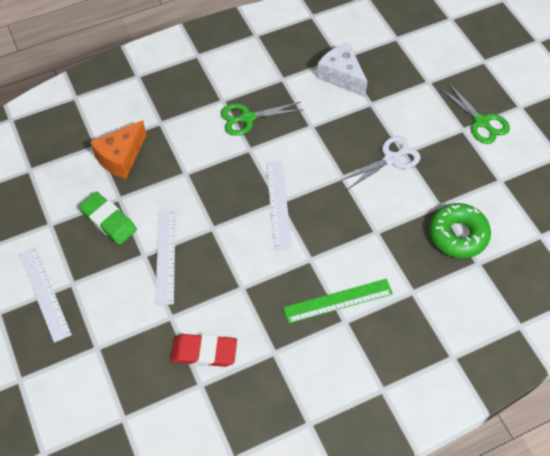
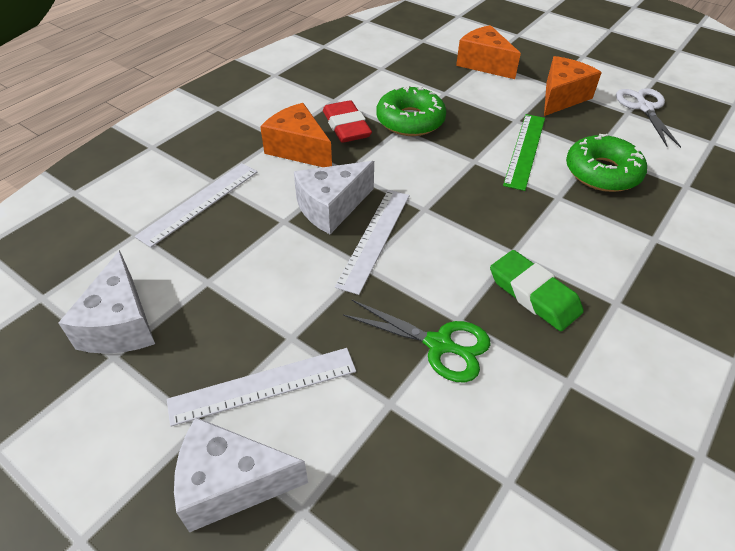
green donut: [429,203,491,258] = 1 -> [376,86,446,136] [566,134,647,192] = 2
green scissors: [220,102,302,136] [440,82,510,144] = 2 -> [343,300,491,382] = 1
orange cheese: [90,120,146,179] = 1 -> [260,103,332,167] [456,25,521,79] [544,56,602,116] = 3
white cheese: [317,43,368,97] = 1 -> [59,250,155,354] [174,417,308,533] [294,161,374,234] = 3

